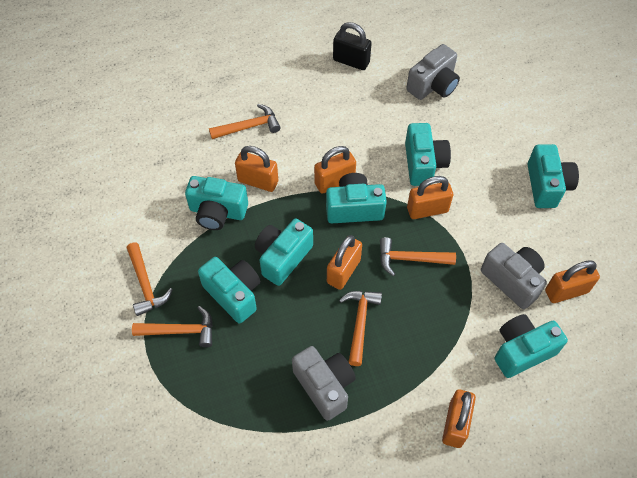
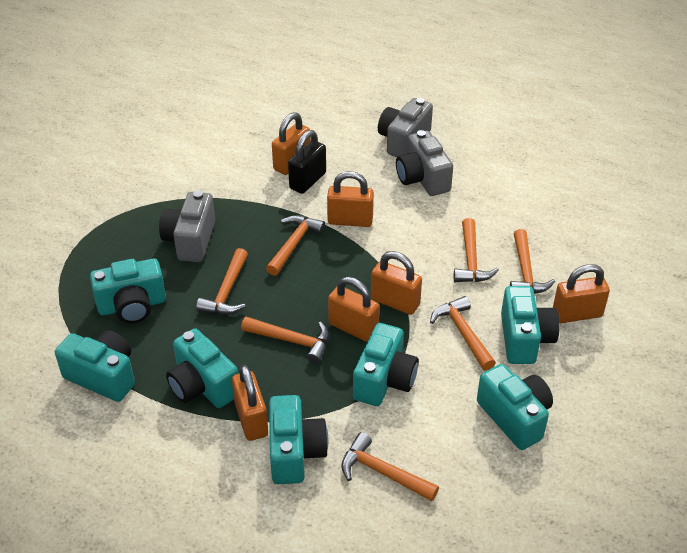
orange hammer: [127,243,173,316] [132,306,213,347] [209,104,280,139] [339,291,382,366] [380,237,456,276] = 5 -> [196,248,248,315] [241,317,330,364] [266,215,325,276] [341,432,439,501] [430,296,496,371] [454,218,499,282] [510,229,555,294] = 7

